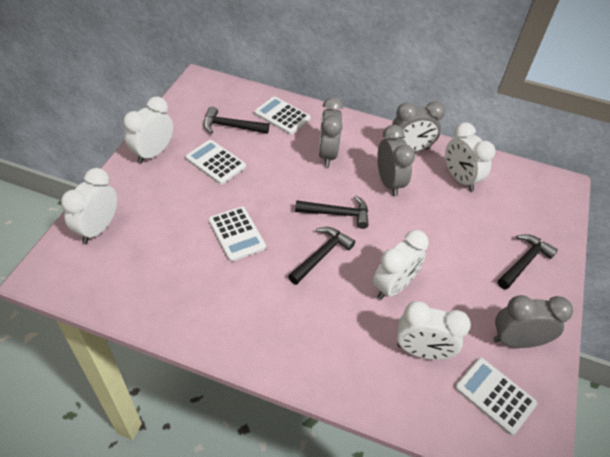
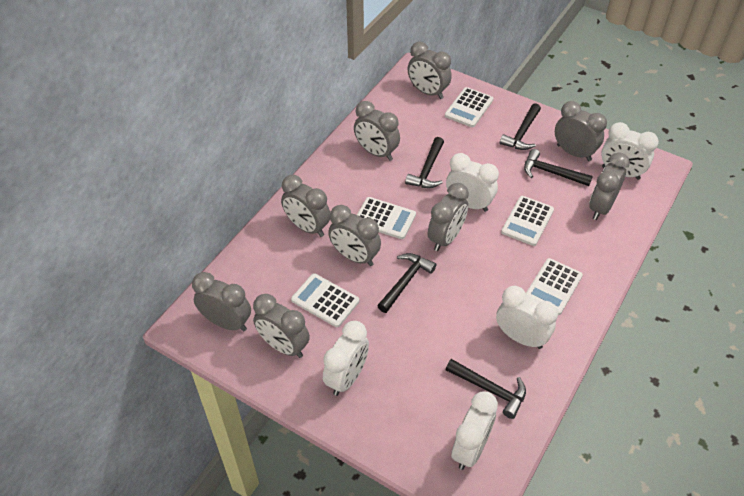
black hammer: [204,106,269,134] [288,227,355,285] [295,195,369,229] [498,234,558,289] = 4 -> [377,253,436,313] [405,137,444,188] [445,359,526,419] [500,103,541,150] [524,149,593,186] = 5
grey clock: [318,97,343,167] [377,125,415,196] [392,101,445,152] [493,295,573,348] = 4 -> [192,272,251,331] [253,294,310,358] [281,175,330,237] [328,205,381,266] [354,101,400,161] [408,42,452,99] [428,183,469,251] [555,101,607,161] [589,152,630,220] = 9
white calculator: [185,140,246,184] [209,206,266,262] [254,96,311,135] [455,358,537,435] = 4 -> [291,273,359,327] [357,197,416,239] [445,87,493,127] [501,196,554,246] [526,258,583,315] = 5

